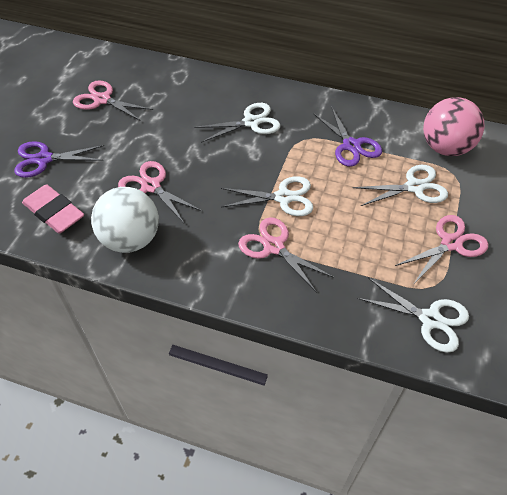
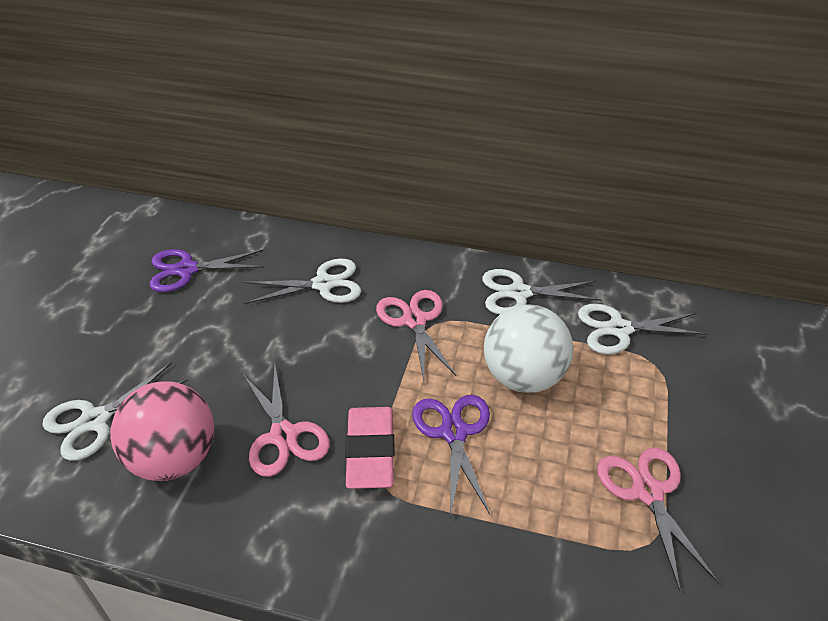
pink scissors: [73,80,153,121] [118,161,202,224] [238,217,334,293] [395,215,488,282] = 4 -> [242,365,330,477] [376,290,456,380] [597,447,719,591] = 3

